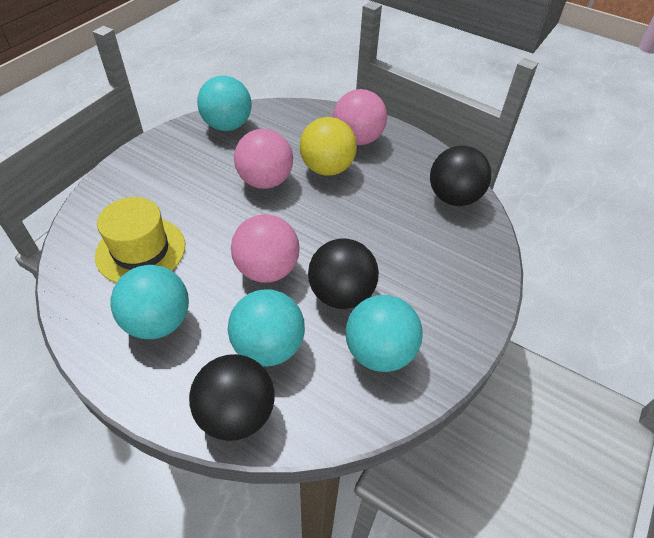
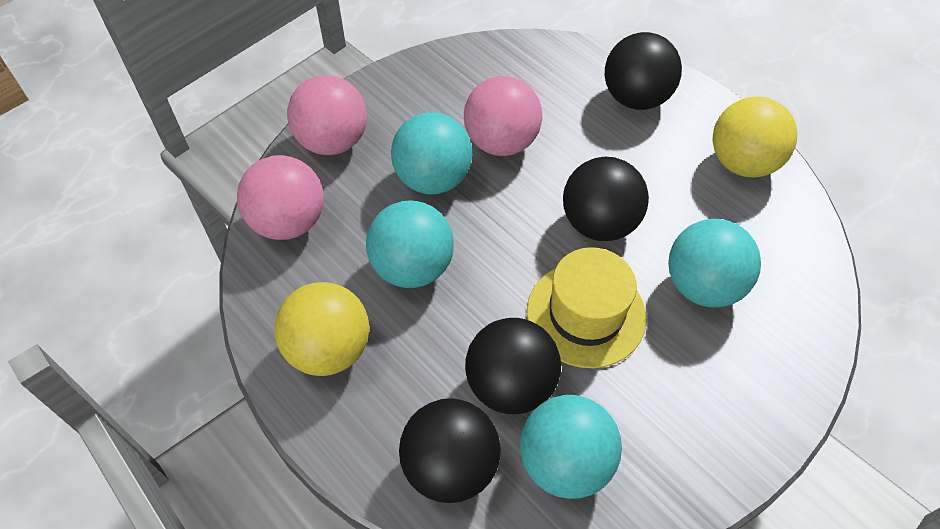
black ball: [189,354,275,441] [308,239,379,309] [430,146,491,206] = 3 -> [399,399,501,503] [465,318,561,414] [563,157,649,241] [605,32,682,110] = 4
yellow ball: [300,117,357,176] = 1 -> [274,282,369,376] [713,97,797,178] = 2

